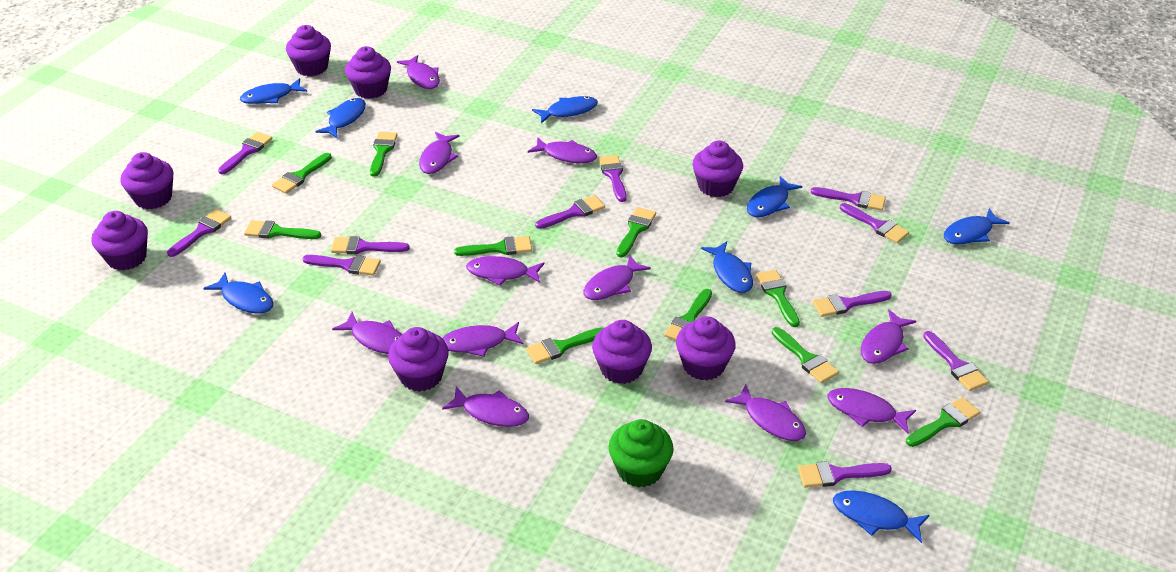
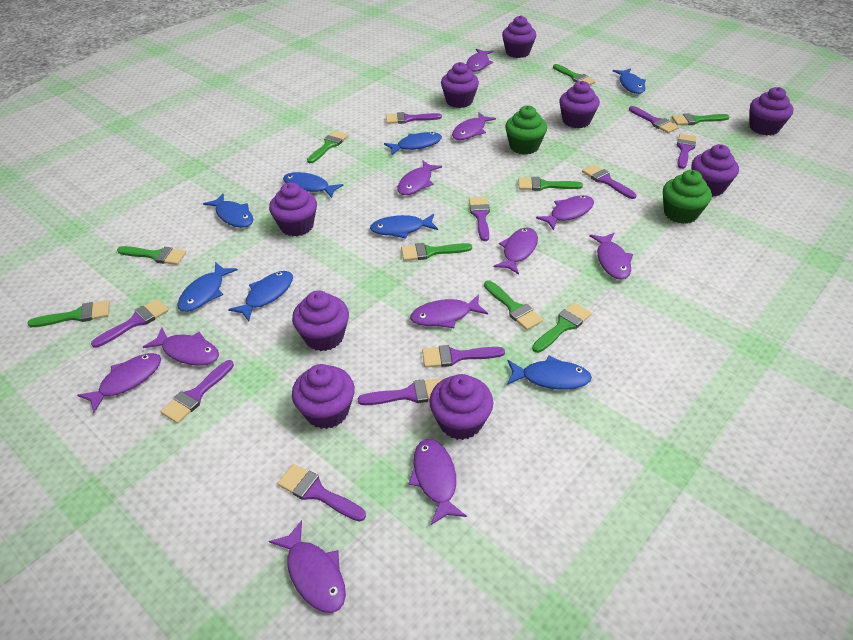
green brush: [244,220,321,239] [272,153,332,194] [370,132,398,177] [454,236,532,256] [526,327,603,364] [617,207,656,257] [664,289,712,341] [756,270,800,327] [772,327,839,383] [906,397,980,447] = 10 -> [27,300,110,327] [117,246,186,265] [307,130,349,163] [401,243,472,261] [484,281,543,330] [518,177,583,191] [532,302,592,353] [553,64,596,85] [671,113,730,125] = 9
green cupcake: [609,419,673,488] = 1 -> [505,105,547,155] [663,170,712,224] = 2
purple brush: [167,209,231,257] [218,132,272,174] [303,255,381,276] [331,236,410,254] [535,195,605,229] [599,155,627,202] [798,461,892,488] [811,187,886,211] [812,291,892,317] [840,203,909,243] [923,331,989,391] = 11 -> [91,299,169,348] [160,360,234,424] [277,464,366,522] [358,378,442,405] [386,112,442,124] [422,345,505,368] [469,197,490,241] [582,164,637,199] [629,106,679,133] [677,134,696,169] = 10
purple cupcake: [91,211,148,271] [121,152,174,209] [286,25,331,76] [345,46,391,99] [388,327,449,392] [592,320,652,384] [676,316,736,381] [692,141,743,197] = 8 -> [269,183,317,236] [292,290,349,351] [292,364,355,429] [429,374,493,440] [441,62,479,108] [502,15,537,58] [559,81,600,128] [691,144,739,197] [749,87,794,135] = 9

